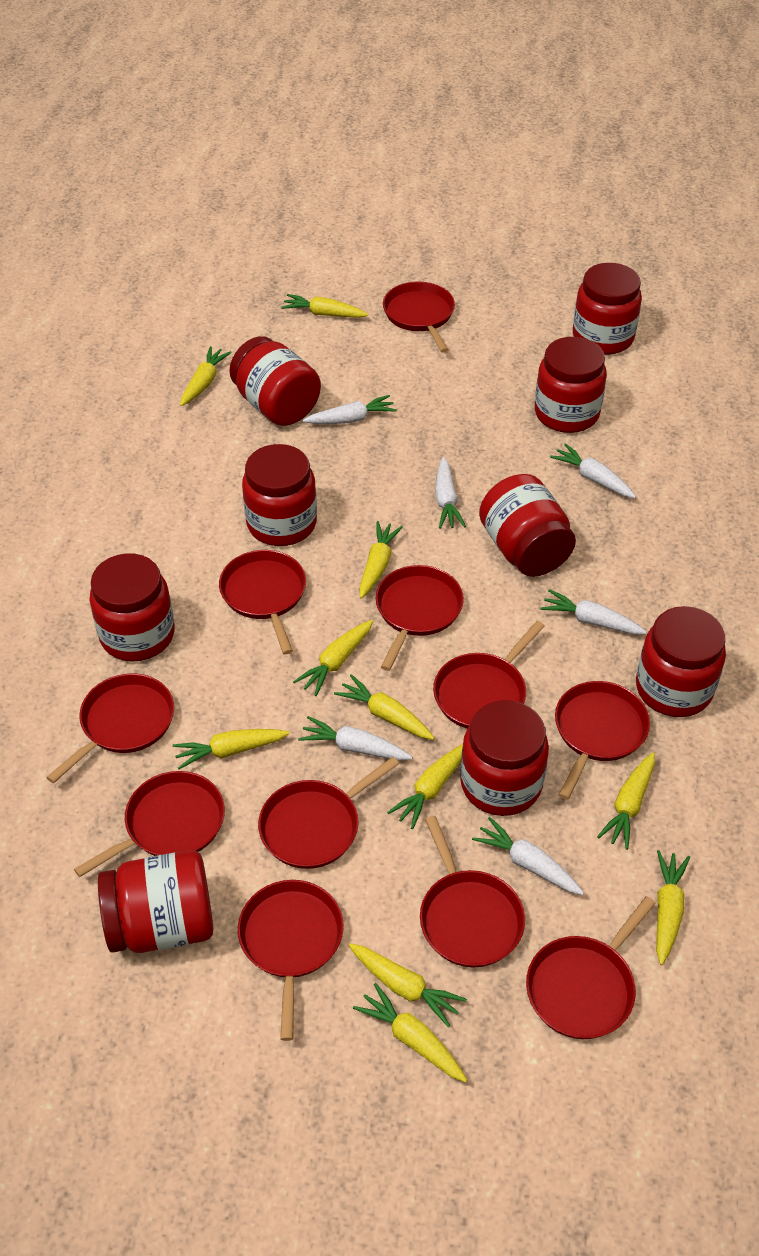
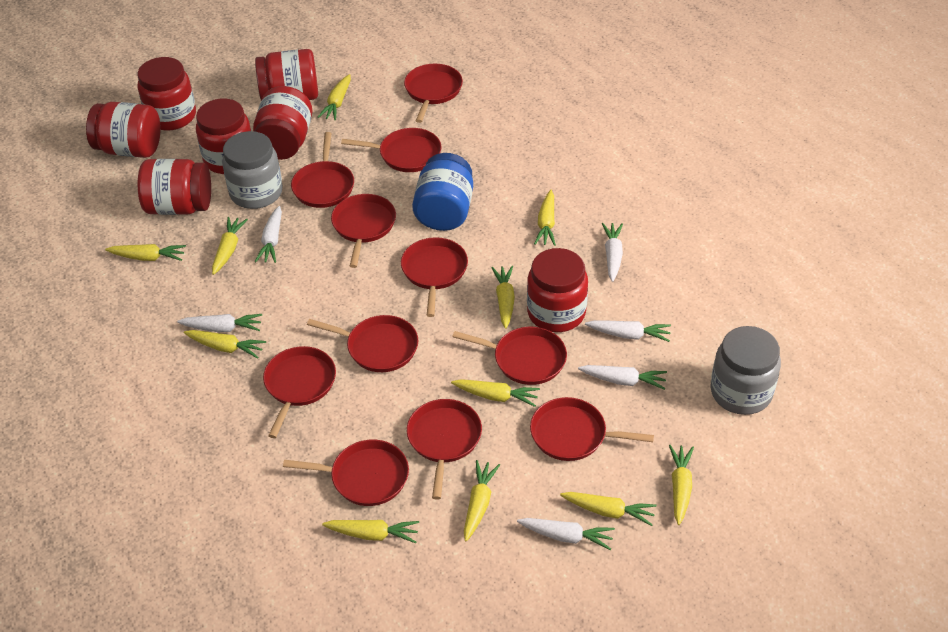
blue jar: none = 0 -> [412,153,473,231] = 1
grey jar: none = 0 -> [222,131,283,209] [710,326,781,415] = 2
red jar: [90,553,175,662] [98,850,213,953] [229,336,321,426] [242,444,317,546] [460,700,549,816] [479,474,576,577] [535,337,607,433] [573,263,642,355] [636,606,726,717] = 9 -> [86,102,161,158] [138,57,196,131] [138,159,211,215] [196,99,251,174] [253,86,313,160] [255,49,318,100] [527,248,588,332] = 7

